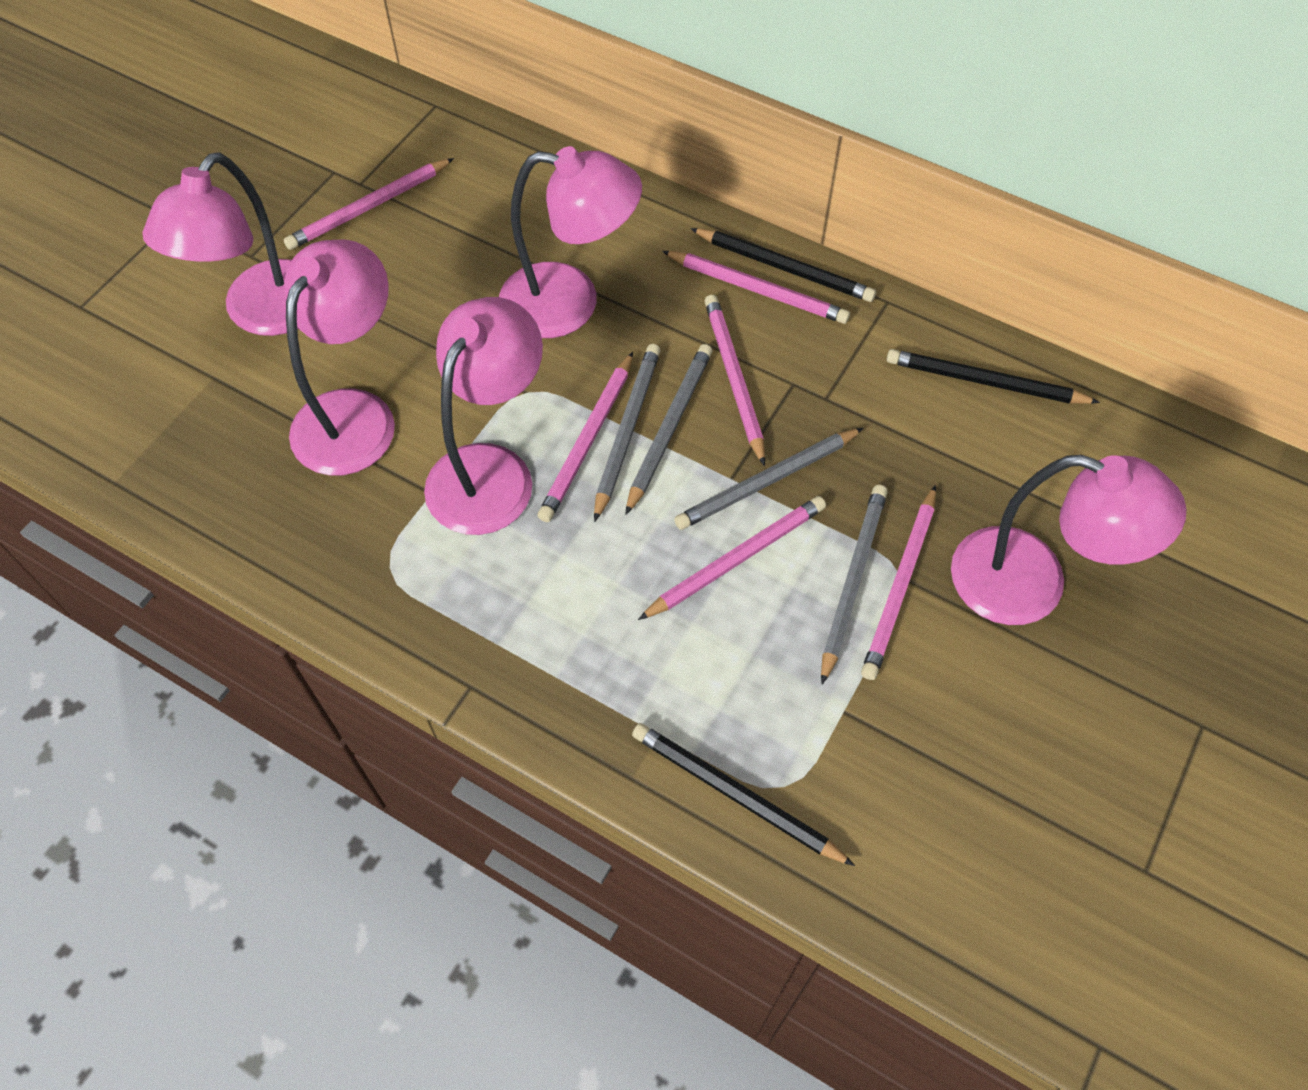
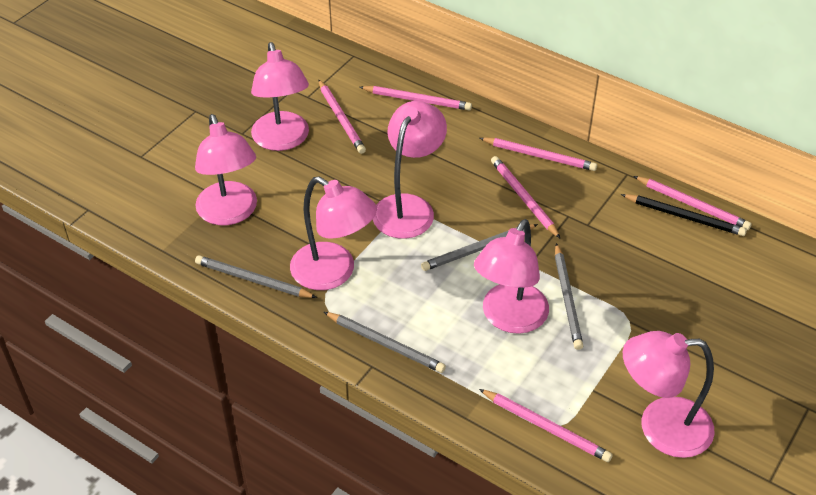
black pencil: [632,723,855,866] [690,228,876,302] [886,349,1100,404] = 3 -> [621,194,747,236] = 1
pink lamp: [142,153,299,336] [284,239,395,475] [424,297,543,535] [499,146,642,338] [951,455,1186,625] = 5 -> [195,114,257,225] [251,42,309,151] [290,176,377,290] [373,101,447,239] [474,219,549,334] [623,331,715,458] = 6

